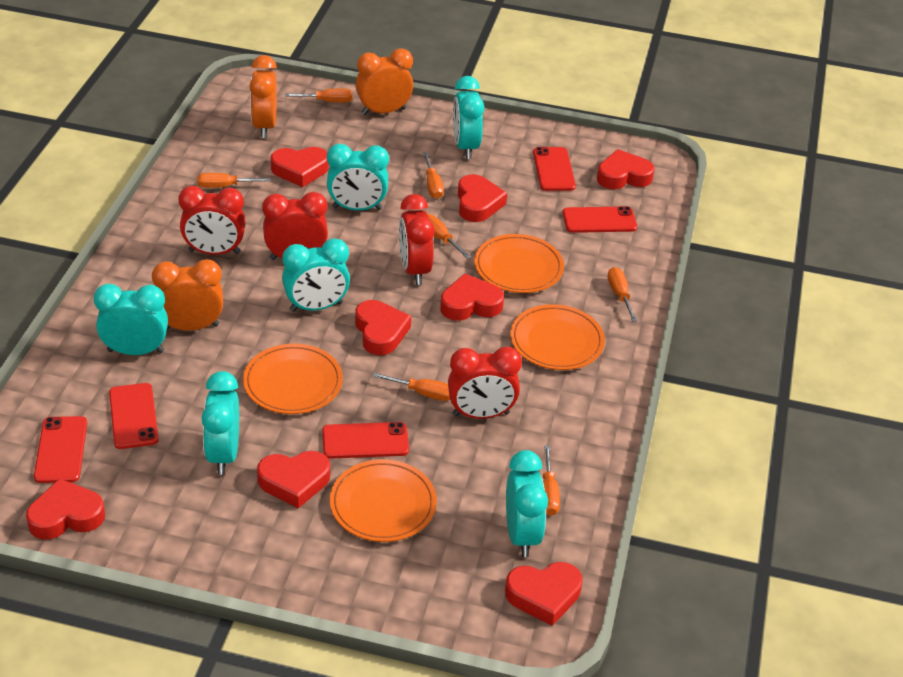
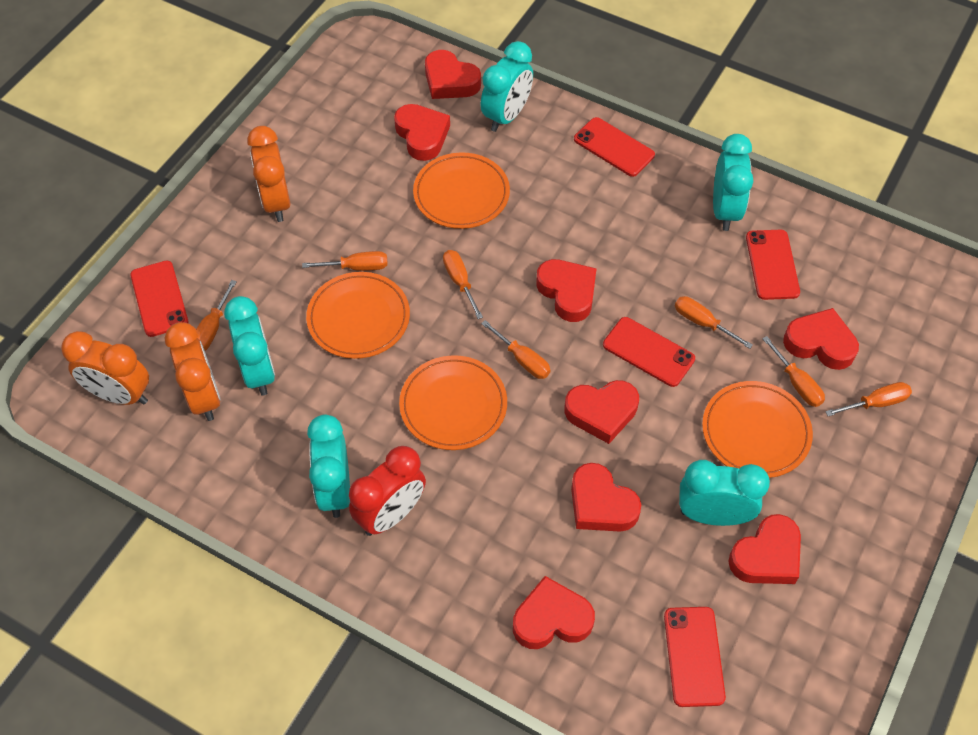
red clock: [179,186,246,255] [262,192,328,260] [399,194,435,285] [448,347,522,419] = 4 -> [349,446,426,536] = 1
turquoise clock: [94,284,168,355] [201,371,239,475] [282,238,350,312] [327,144,389,210] [453,76,484,159] [506,450,548,557] = 6 -> [224,296,275,396] [307,415,350,518] [481,41,533,132] [679,460,770,526] [713,134,753,231] = 5

